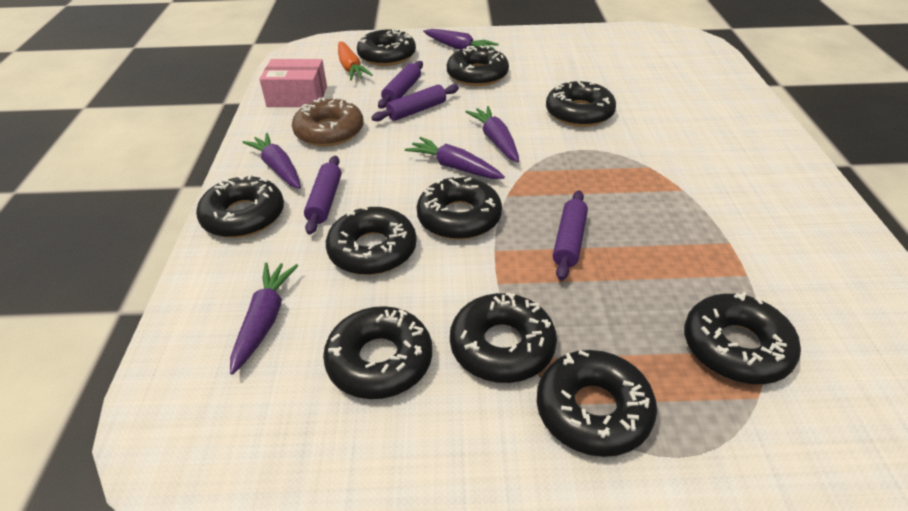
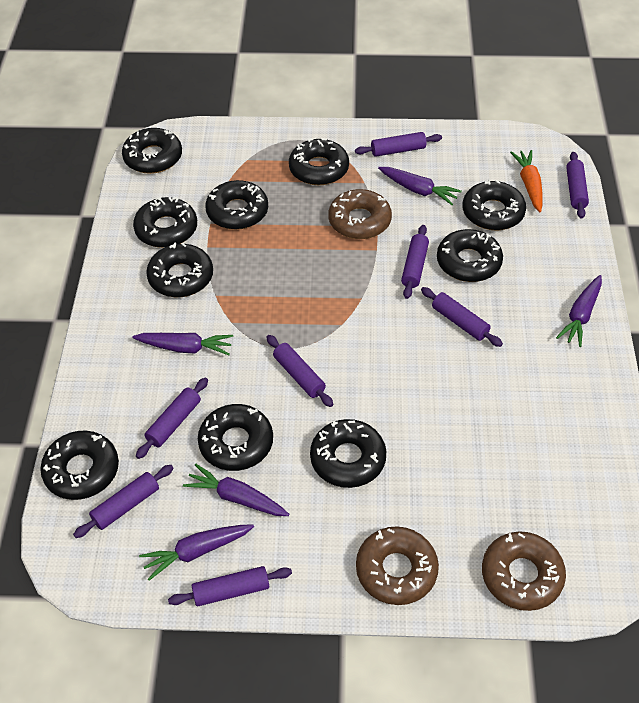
brown donut: [292,97,364,146] = 1 -> [328,189,392,239] [356,526,439,605] [482,531,566,611] = 3
pink box: [259,59,327,107] = 1 -> none = 0
purple rolling pin: [304,156,341,235] [371,85,459,121] [378,61,423,109] [553,190,588,280] = 4 -> [73,465,173,538] [136,378,208,459] [168,566,292,606] [266,335,333,407] [355,132,442,157] [401,225,429,299] [421,287,503,347] [566,152,589,219] = 8

